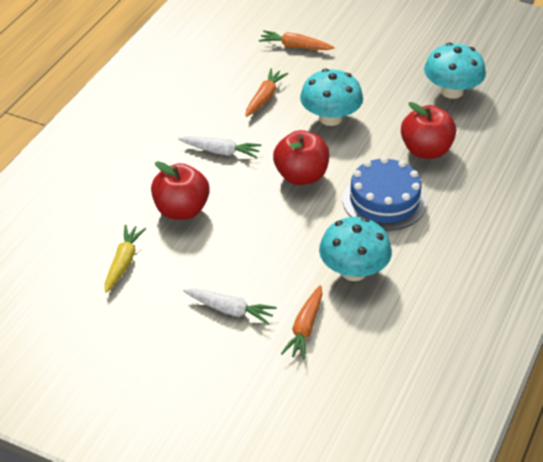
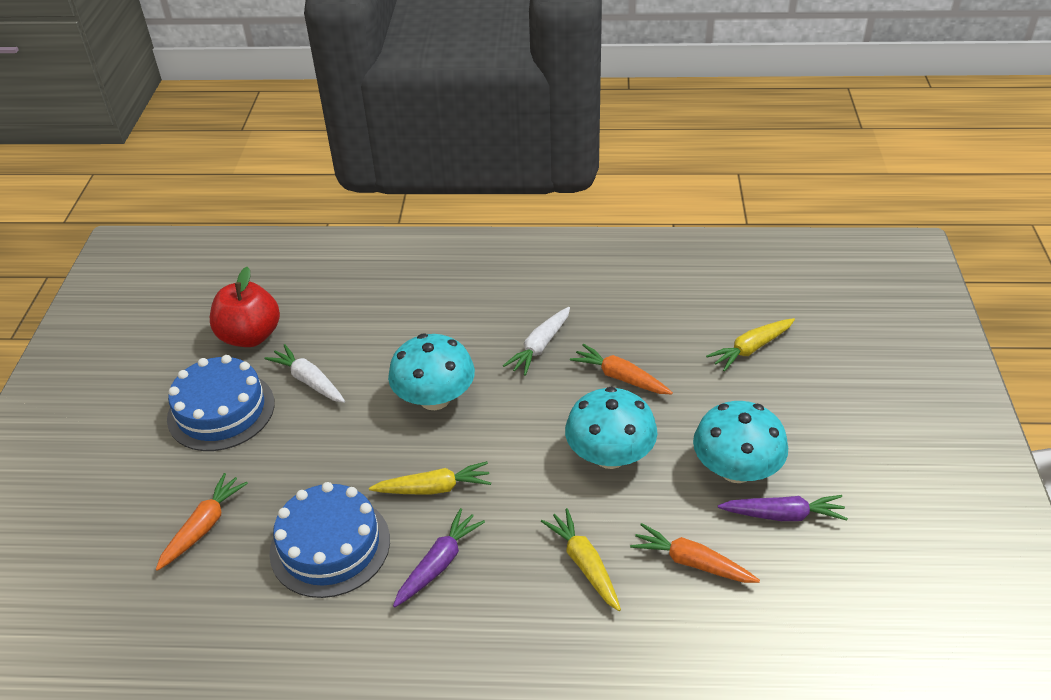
blue cake: [343,157,427,231] = 1 -> [167,355,275,451] [269,482,390,598] = 2
purple carrot: none = 0 -> [393,508,485,607] [718,495,848,521] = 2
red apple: [151,161,210,220] [273,130,329,185] [401,102,456,159] = 3 -> [210,267,280,347] = 1
yellow carrot: [105,225,146,293] = 1 -> [369,461,491,495] [541,508,621,611] [706,318,795,372] = 3

